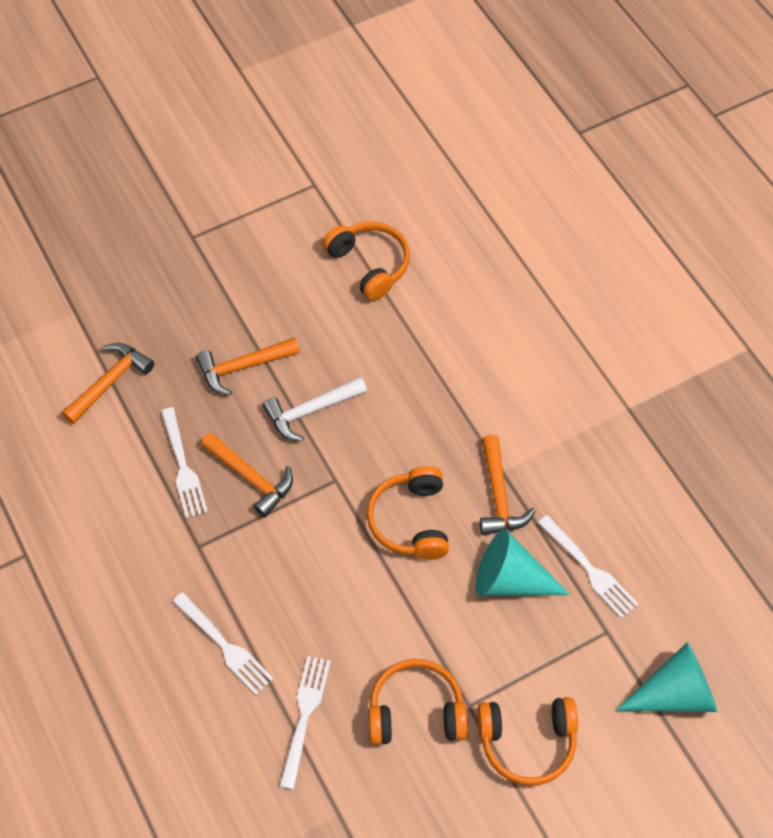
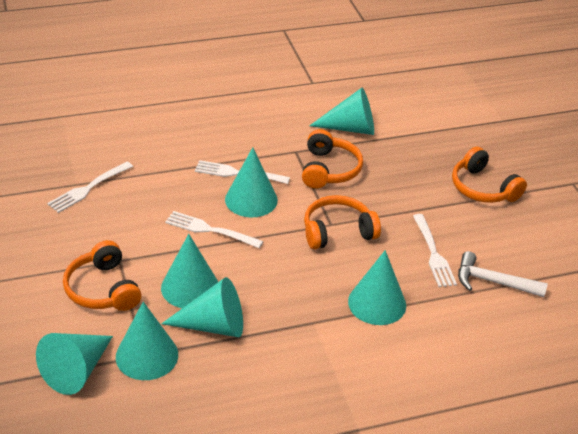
orange hammer: [62,343,154,424] [196,337,300,395] [201,433,293,517] [480,435,536,535] = 4 -> none = 0
turquoise cone: [476,529,570,596] [616,642,717,712] = 2 -> [36,333,113,395] [116,302,178,380] [161,234,218,308] [161,277,243,337] [225,147,278,217] [309,88,374,135] [348,250,406,325] = 7

